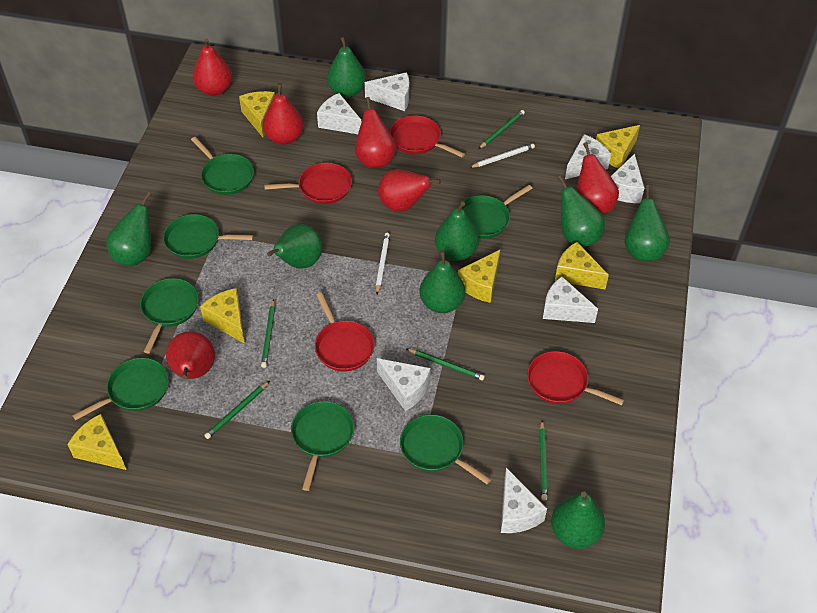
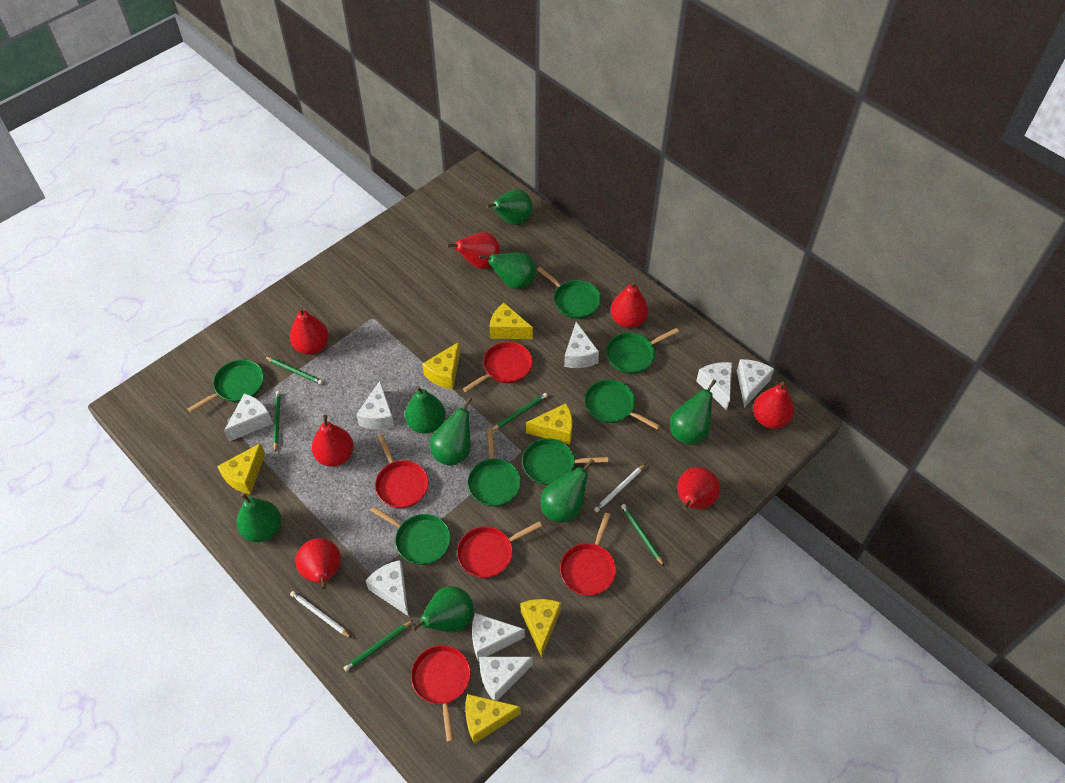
red pan: [264,163,352,204] [315,293,375,372] [390,115,465,158] [527,351,624,405] = 4 -> [375,434,429,508] [411,645,471,742] [457,522,542,578] [463,342,533,392] [560,513,616,596] = 5
red pear: [166,331,215,379] [193,38,232,96] [263,83,304,145] [355,97,396,168] [378,169,441,212] [577,142,619,213] = 6 -> [290,307,329,355] [296,538,341,589] [312,415,354,467] [447,232,500,269] [611,280,649,328] [677,467,720,510] [753,382,794,429] = 7
white cheese: [317,93,361,134] [365,72,409,111] [377,358,431,411] [501,468,547,533] [543,277,598,323] [565,134,611,179] [611,154,644,203] = 7 -> [224,393,273,442] [356,381,395,430] [365,560,408,616] [472,613,525,661] [479,657,533,701] [564,322,599,368] [696,362,732,411] [737,359,774,408] = 8

